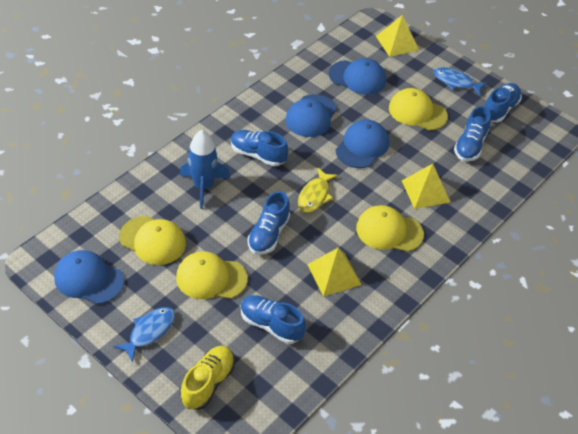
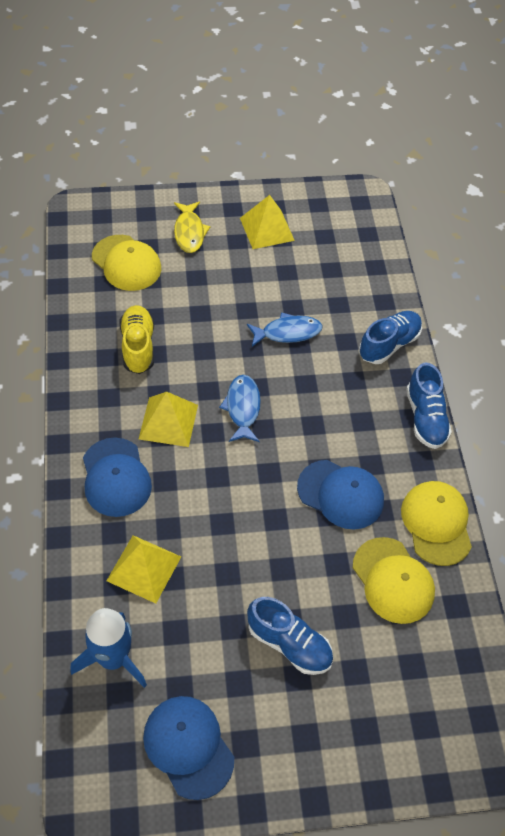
blue cap: [54,250,124,304] [285,94,337,137] [329,58,386,94] [336,120,389,168] = 4 -> [83,437,152,517] [143,696,234,800] [297,460,384,530] = 3
blue shoe: [231,130,288,166] [241,295,306,344] [247,191,290,255] [454,106,491,162] [485,83,522,122] = 5 -> [247,597,333,675] [359,311,422,364] [406,363,452,449] = 3
yellow cap: [119,216,186,265] [176,251,248,299] [356,205,424,252] [389,88,448,130] = 4 -> [92,235,161,291] [353,537,435,624] [401,481,472,566] = 3

